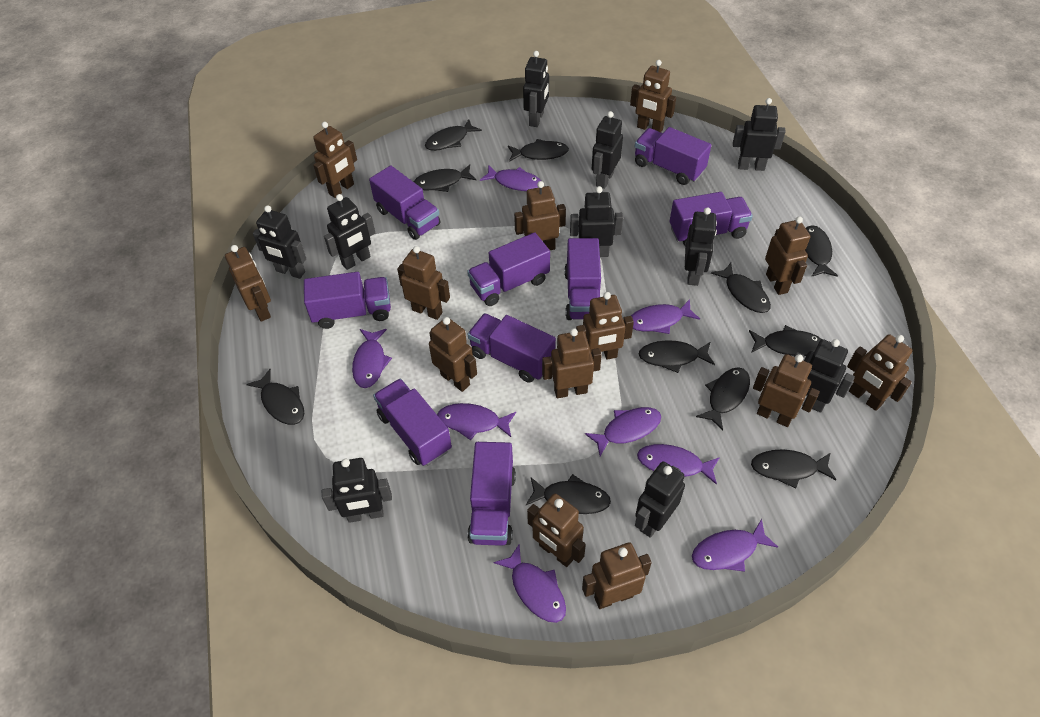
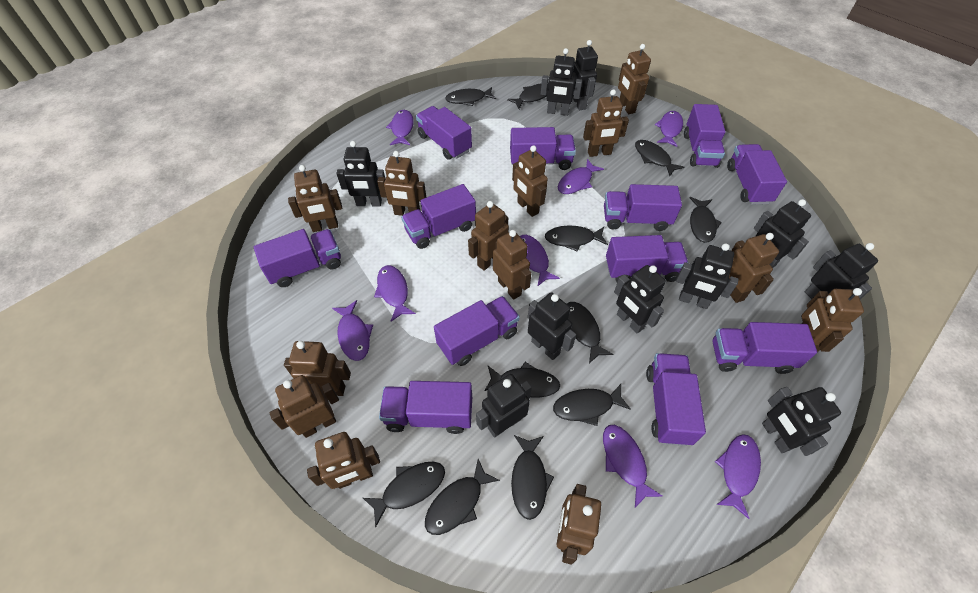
purple truck: [304,272,391,329] [369,166,440,240] [373,379,452,466] [467,232,550,306] [467,442,516,546] [468,313,556,383] [564,238,601,320] [635,127,711,185] [670,192,753,246] = 9 -> [254,229,341,287] [379,381,472,434] [401,184,476,249] [416,106,472,160] [434,296,520,366] [510,127,576,170] [604,184,682,231] [606,235,688,282] [646,353,706,446] [684,104,725,168] [712,322,817,374] [727,144,787,205] = 12

